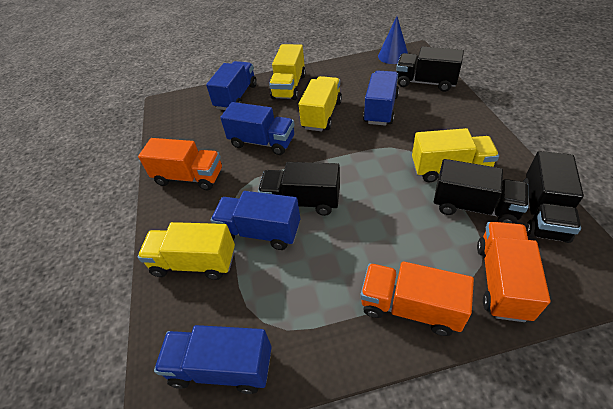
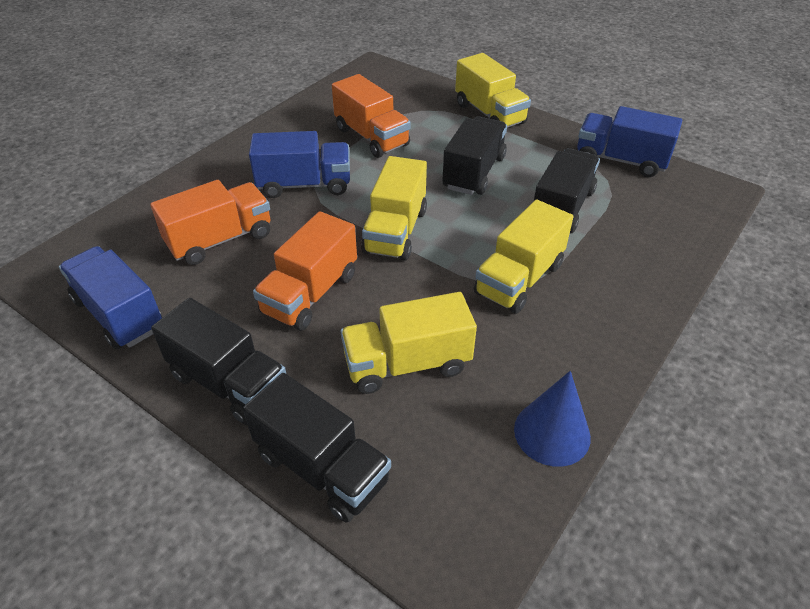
blue truck: [154,325,272,394] [206,61,257,110] [210,191,300,250] [220,102,295,155] [363,71,399,126] = 5 -> [59,246,162,349] [249,131,350,198] [577,106,682,177] = 3

